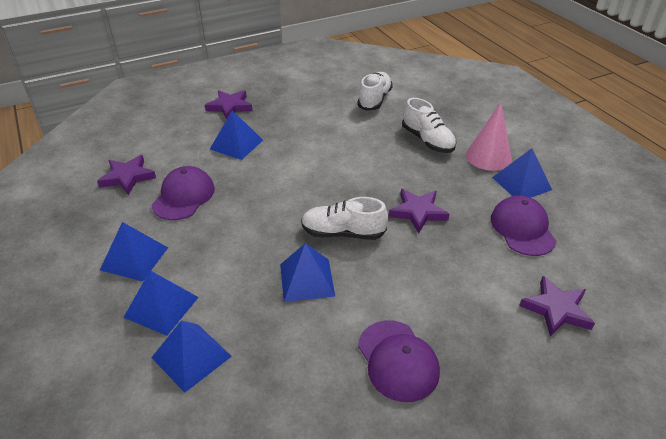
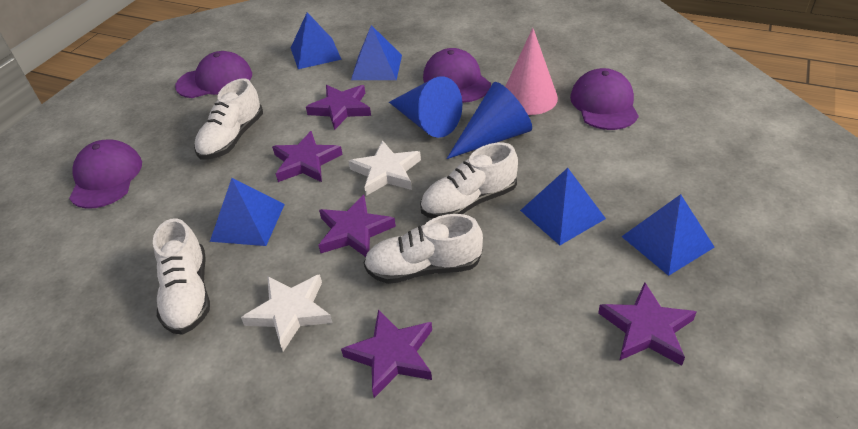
blue cone: none = 0 -> [389,76,462,138] [447,82,532,159] = 2
blue pyramid: [100,222,168,282] [123,271,199,336] [151,320,232,393] [210,111,263,160] [280,243,335,302] [492,148,552,198] = 6 -> [210,178,285,246] [291,12,342,69] [351,25,402,80] [520,168,606,245] [621,194,715,276] = 5
purple cap: [152,166,215,220] [358,320,440,402] [491,196,557,256] = 3 -> [69,139,142,209] [175,51,252,98] [423,48,491,103] [570,68,639,130] = 4
purple star: [97,155,156,195] [205,90,253,120] [389,189,449,233] [519,276,595,337] = 4 -> [272,131,343,182] [306,85,371,130] [318,195,396,257] [341,309,432,398] [598,282,697,366] = 5
white shoe: [301,197,388,240] [357,72,393,111] [402,98,456,153] = 3 -> [153,218,210,335] [194,78,263,160] [364,214,483,284] [420,143,518,219] = 4
white star: none = 0 -> [241,274,333,351] [348,140,421,196] = 2

